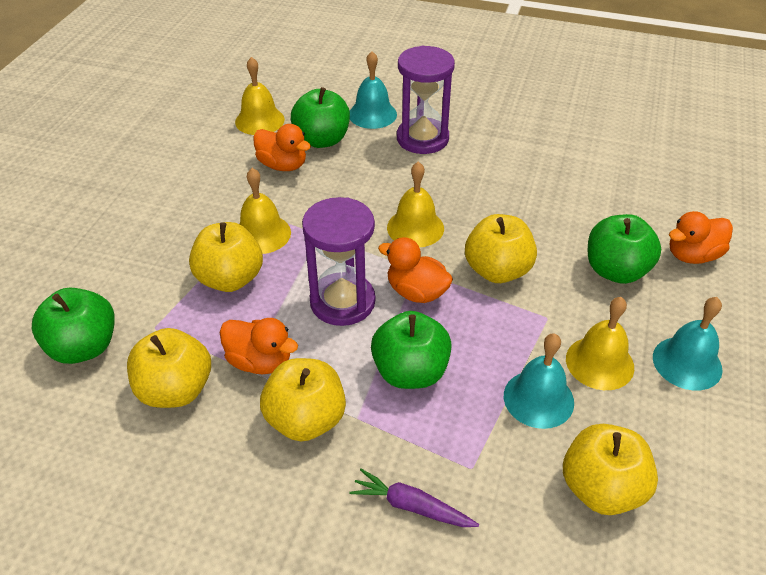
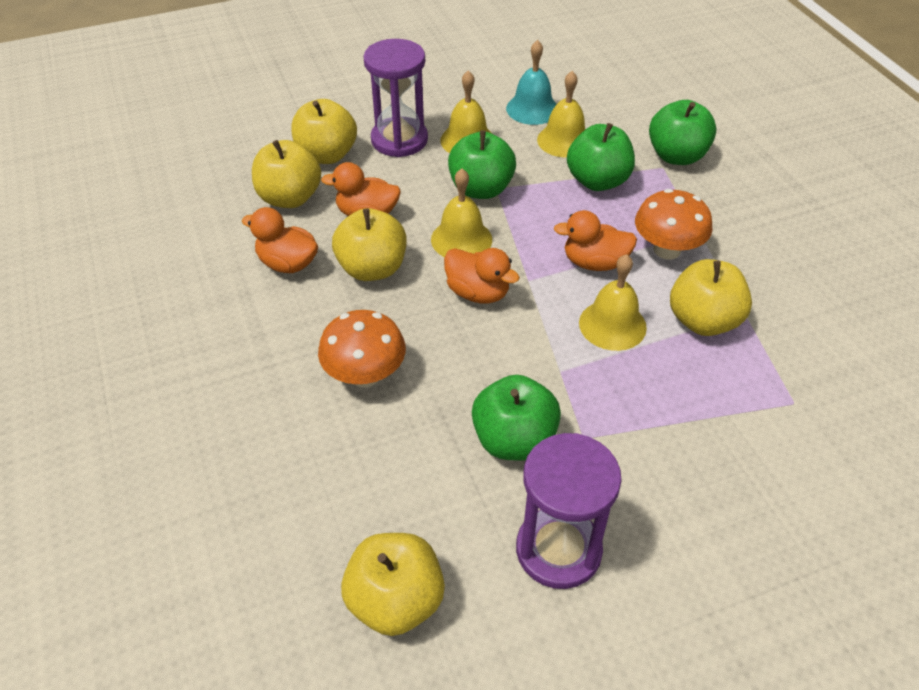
orange mushroom: none = 0 -> [318,310,406,387] [635,189,713,259] = 2
purple carrot: [349,469,479,527] = 1 -> none = 0
turquoise bell: [350,51,397,129] [504,333,574,429] [653,297,723,391] = 3 -> [506,40,557,125] = 1

